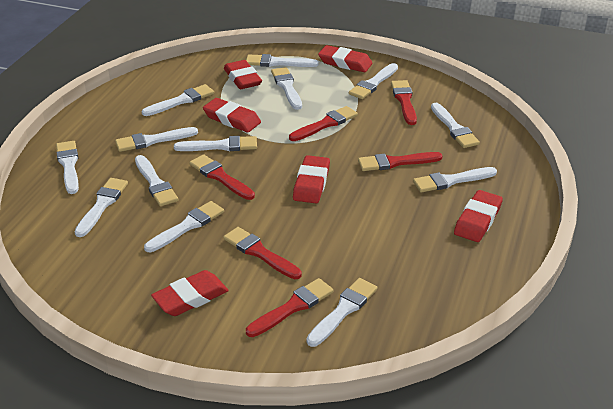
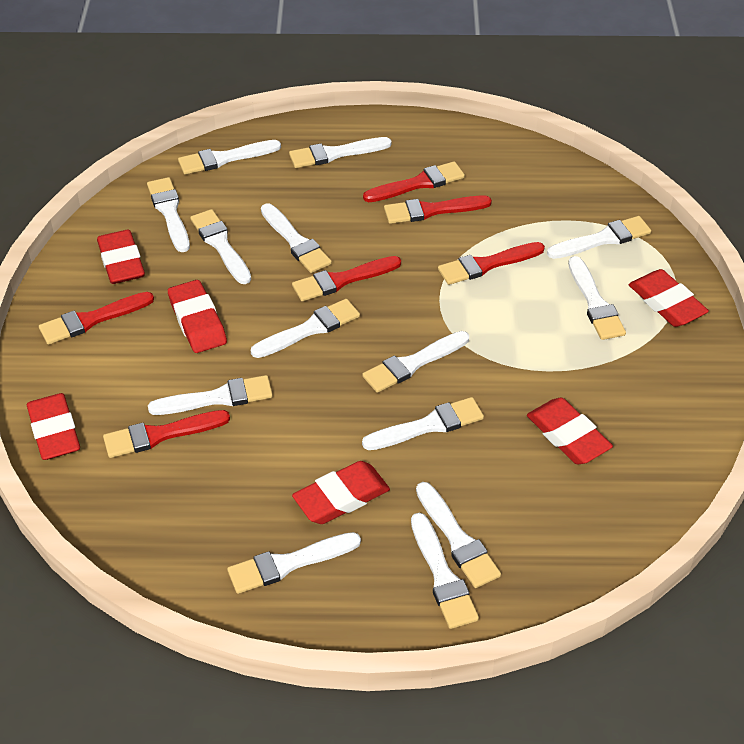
white brush: [56,141,79,194] [74,178,128,237] [115,127,198,152] [135,155,179,206] [142,84,214,116] [144,201,224,252] [174,136,257,151] [246,54,319,67] [271,67,302,110] [306,278,378,347] [349,63,398,99] [413,167,497,193] [431,103,480,148] = 13 -> [147,177,190,252] [148,375,273,415] [178,140,281,175] [190,209,251,284] [227,532,361,594] [250,299,360,358] [261,203,332,273] [289,137,392,168] [362,331,469,393] [362,397,484,450] [411,513,479,629] [416,482,501,588] [547,216,651,259] [568,256,626,340] = 14

